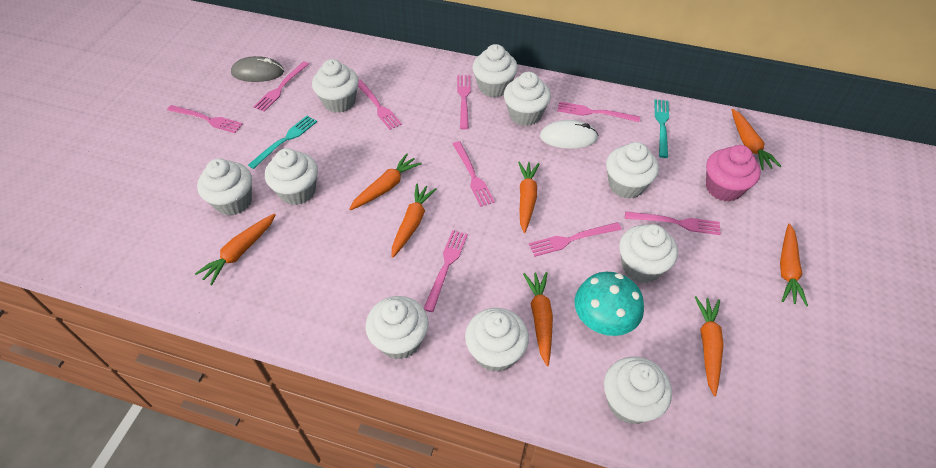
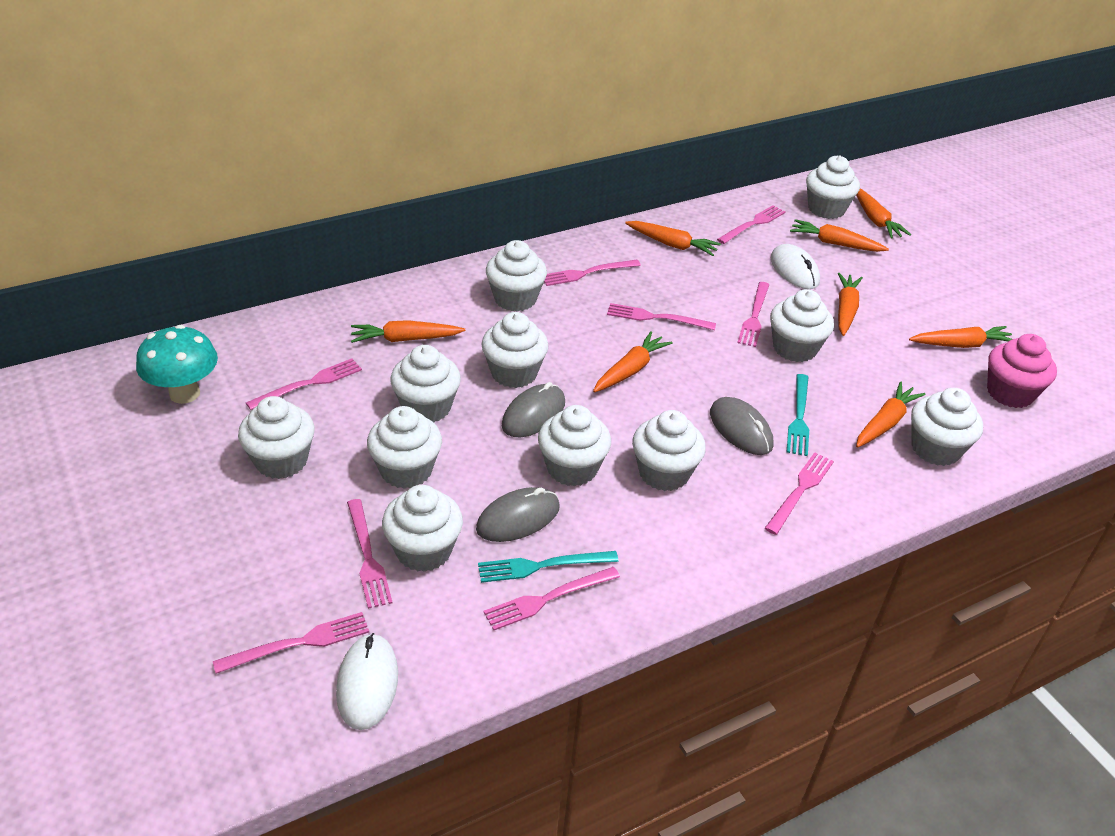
grey mouse: [231,56,284,82] = 1 -> [476,487,560,542] [502,382,565,438] [710,397,774,455] = 3
white cupcake: [197,158,252,216] [265,148,318,205] [312,59,359,113] [365,296,429,359] [465,308,529,372] [472,44,518,97] [504,72,551,126] [604,356,672,424] [606,142,659,199] [619,224,678,283] = 10 -> [238,396,315,479] [367,406,442,489] [382,485,463,572] [390,345,461,422] [481,312,549,388] [486,240,547,312] [538,405,611,487] [632,410,706,491] [770,289,834,362] [806,155,860,219] [911,388,983,466] = 11
white mouse: [540,120,599,149] = 1 -> [336,633,398,730] [771,244,820,289] = 2

